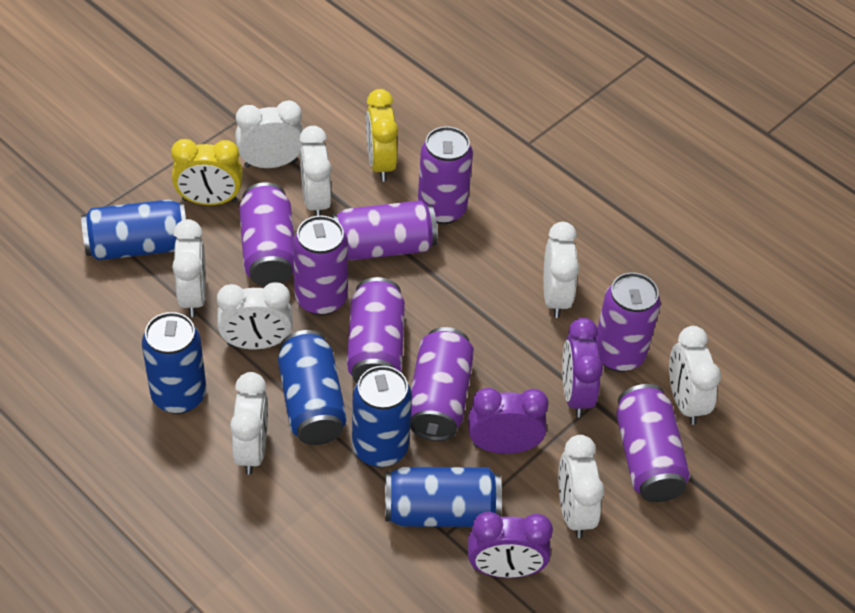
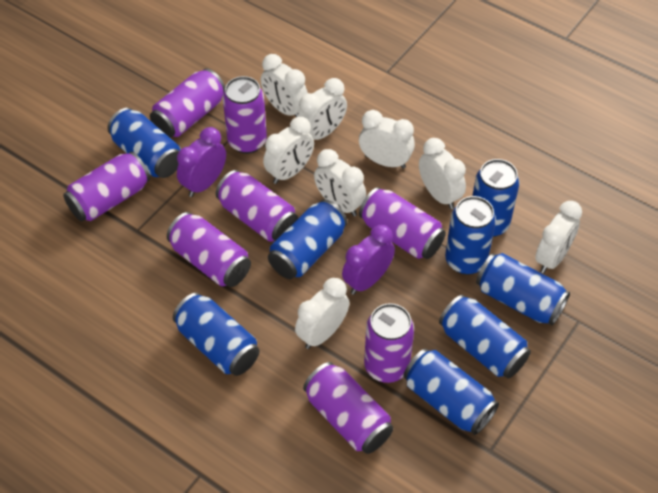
blue can: [81,200,186,260] [142,312,206,414] [278,330,347,445] [352,366,412,467] [385,467,502,527] = 5 -> [108,108,181,178] [173,293,260,376] [268,199,347,279] [403,349,499,435] [439,295,531,378] [445,196,496,275] [472,159,519,237] [476,253,570,325] = 8
purple clock: [468,388,549,454] [468,512,553,578] [562,318,603,417] = 3 -> [177,127,226,197] [342,225,395,295] = 2
yellow clock: [171,139,243,205] [366,89,398,181] = 2 -> none = 0

